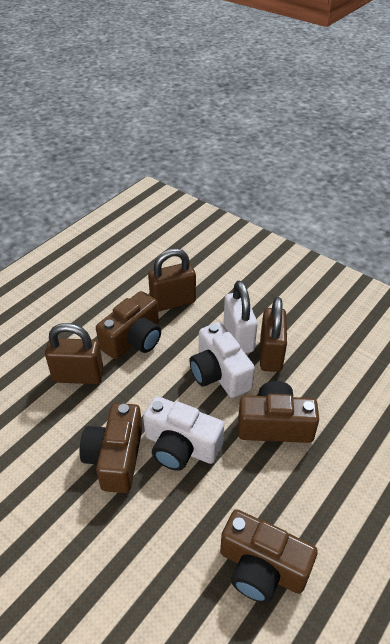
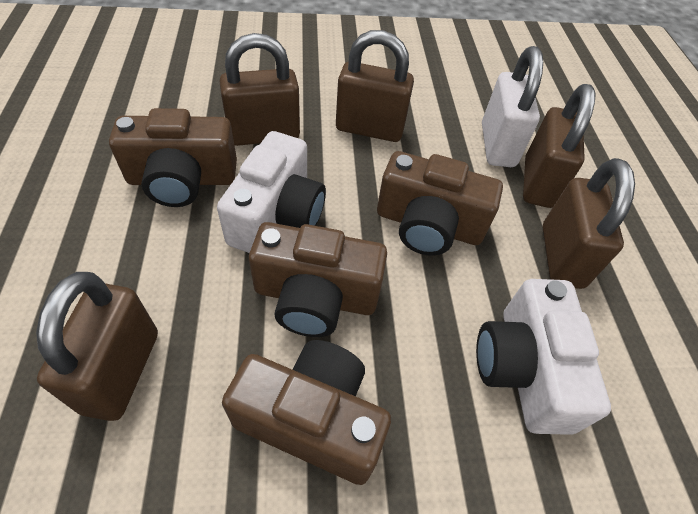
brown padlock: [45,323,104,384] [148,249,196,312] [260,297,287,372] = 3 -> [36,272,158,421] [219,33,300,146] [336,30,414,142] [523,84,596,208] [542,158,635,289] = 5

